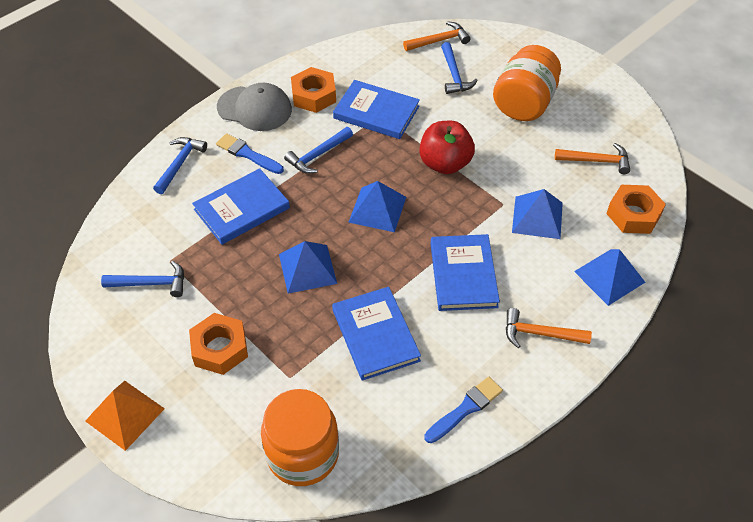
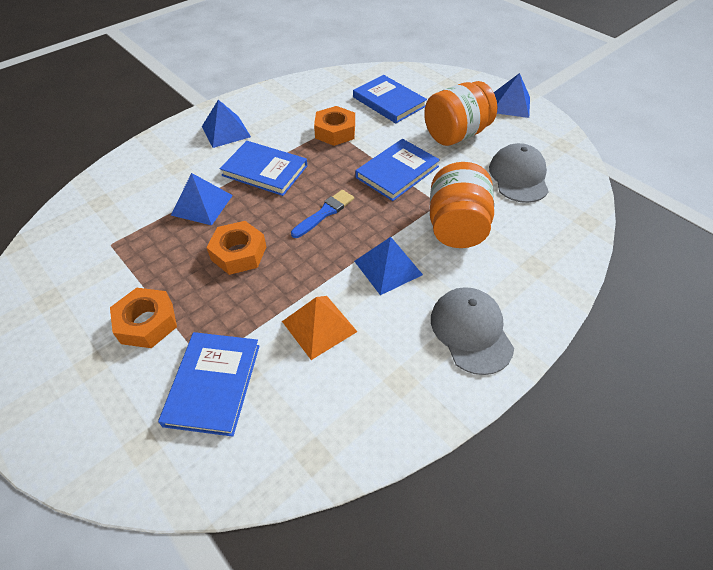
blue brush: [216,133,284,174] [424,377,503,443] = 2 -> [291,190,354,238] = 1
blue hammer: [101,261,184,297] [153,137,207,194] [284,127,353,174] [441,42,478,94] = 4 -> none = 0
grey cap: [217,83,292,131] = 1 -> [431,287,514,375] [489,143,549,203] = 2
orange hammer: [403,21,470,51] [506,308,592,348] [555,143,630,174] = 3 -> none = 0
red apple: [419,121,475,174] = 1 -> none = 0

